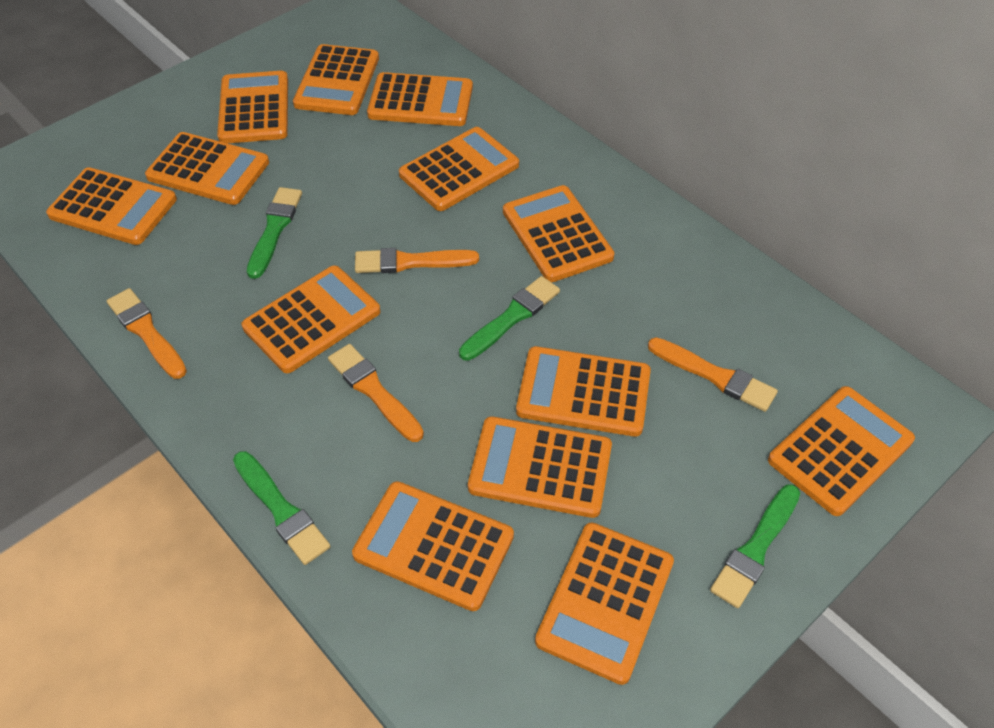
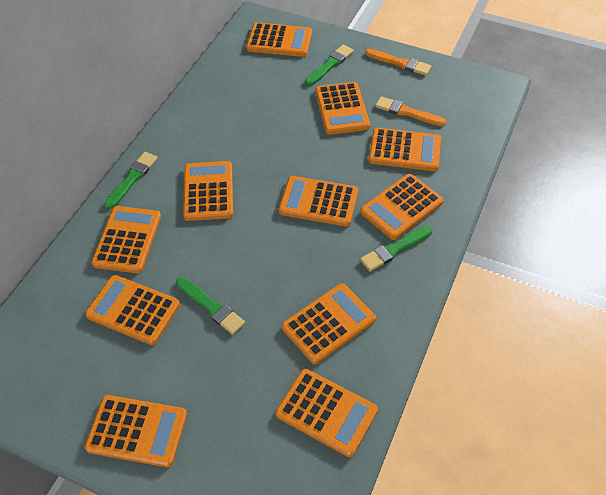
orange brush: [107,288,187,379] [328,344,424,442] [355,248,479,273] [648,337,778,412] = 4 -> [365,49,431,76] [375,96,447,126] = 2
orange calculator: [46,167,177,245] [145,132,269,205] [217,71,288,143] [242,265,380,373] [293,44,379,115] [352,481,514,611] [367,72,473,126] [399,127,519,211] [468,416,612,518] [503,185,614,282] [516,346,651,437] [535,522,674,685] [768,386,915,516] = 13 -> [85,275,180,345] [85,395,187,467] [91,206,161,273] [183,161,233,221] [246,22,312,57] [275,369,378,457] [279,176,358,226] [282,283,376,364] [315,82,370,135] [360,174,444,240] [369,128,441,171] = 11

